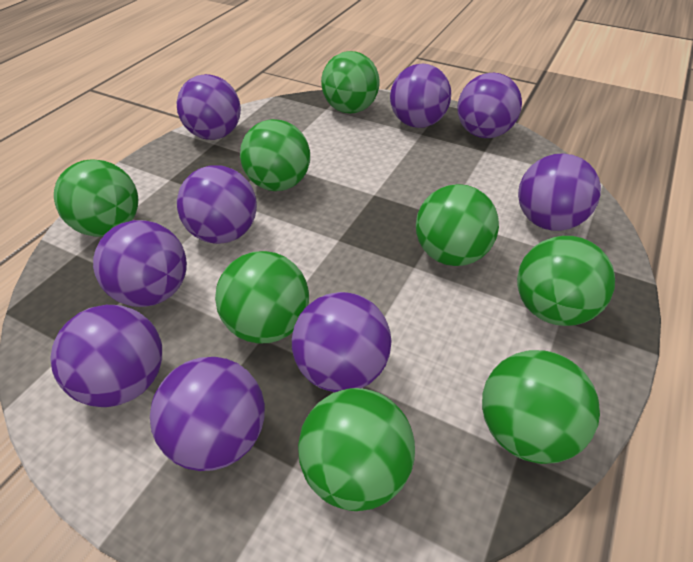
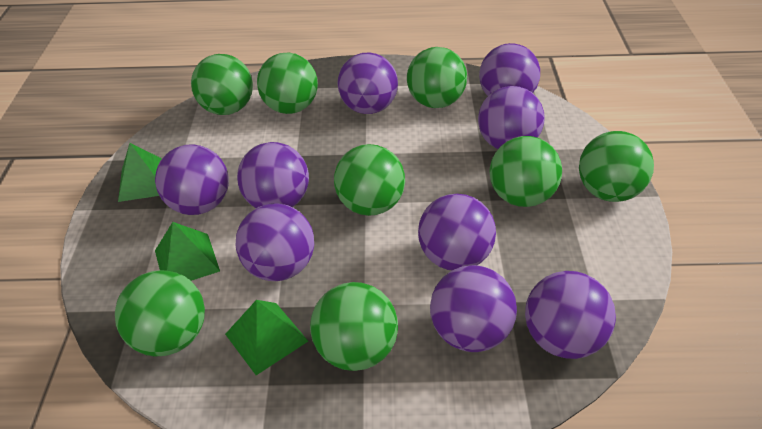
green pyramid: none = 0 -> [118,143,162,202] [155,222,220,281] [225,300,308,375] = 3

